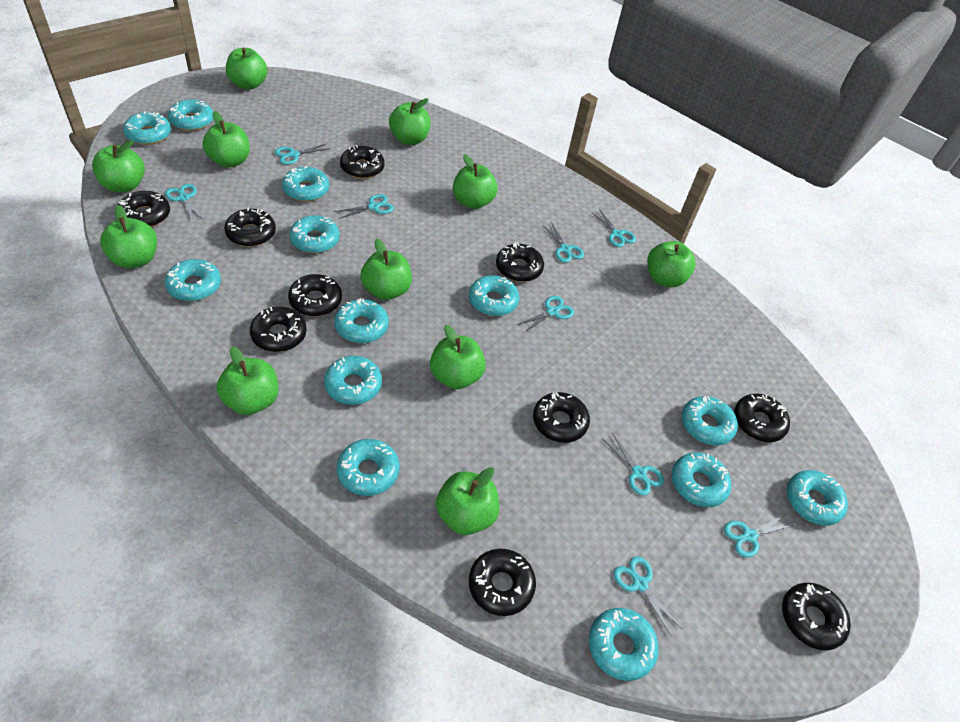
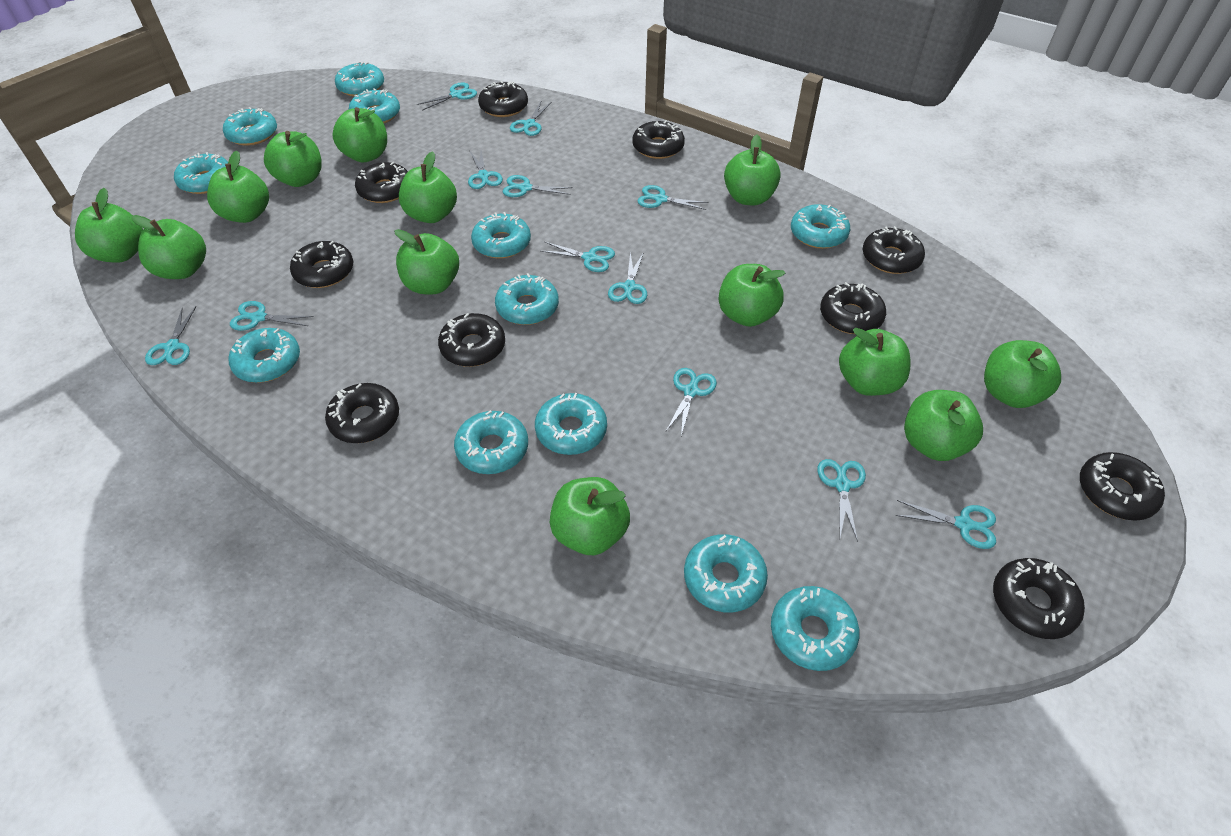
green apple: [92,140,145,192] [100,205,157,268] [202,111,250,168] [217,346,278,415] [226,48,267,90] [360,239,412,300] [389,98,431,145] [430,325,486,389] [436,467,499,535] [453,154,497,209] [647,241,696,287] = 11 -> [75,188,143,263] [132,215,206,279] [207,151,269,223] [264,131,322,187] [332,107,387,163] [394,229,459,294] [399,151,457,223] [550,477,630,555] [718,264,785,327] [724,135,781,205] [839,328,910,396] [904,390,983,461] [984,340,1061,408] = 13
turquoise donut: [123,111,171,145] [165,259,221,301] [168,99,213,131] [282,166,329,202] [289,215,340,253] [324,356,382,405] [334,298,389,343] [337,439,400,496] [469,275,519,316] [589,608,659,681] [672,452,731,507] [681,396,738,446] [787,470,848,526] = 13 -> [174,152,228,194] [223,107,277,146] [228,328,300,383] [335,62,384,97] [349,88,400,123] [454,410,528,474] [471,212,531,258] [495,273,559,325] [535,393,607,455] [684,534,768,612] [771,586,859,671] [791,204,850,249] = 12
turquoise scissors: [165,184,204,221] [275,144,331,165] [335,194,394,219] [517,296,574,333] [543,222,584,263] [591,209,636,247] [603,433,664,496] [614,556,682,637] [724,514,795,557] = 9 -> [145,307,196,365] [230,301,314,331] [417,82,477,111] [468,150,503,189] [502,175,573,197] [510,102,552,136] [541,242,615,272] [608,252,647,304] [638,185,709,210] [666,368,717,436] [817,459,866,542] [895,500,996,549] = 12

